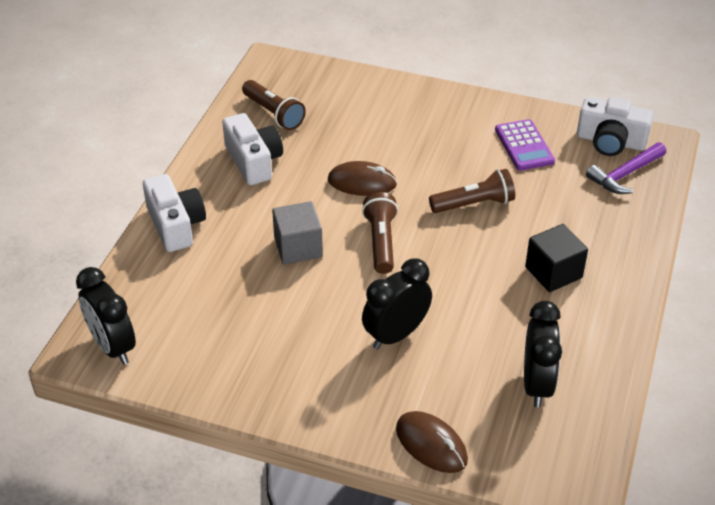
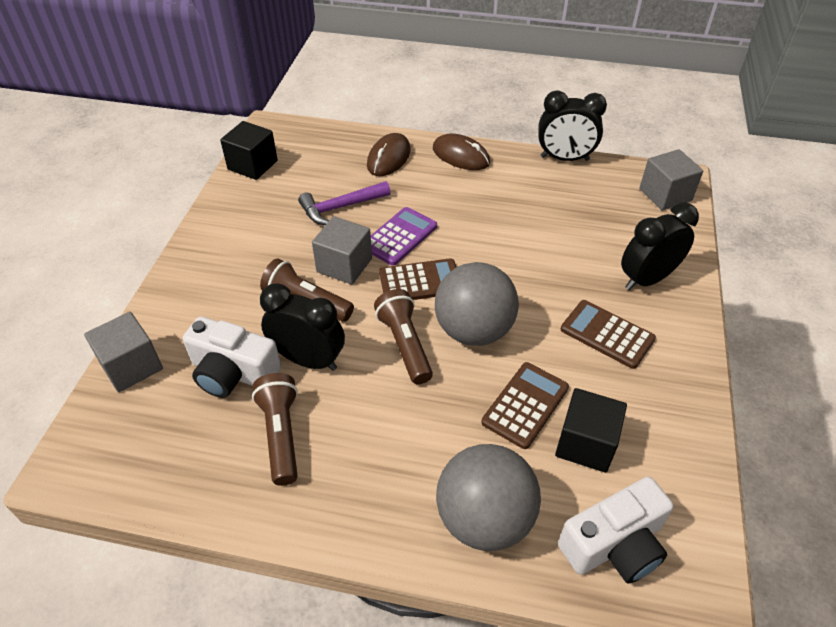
black cube: [525,224,588,292] = 1 -> [220,121,278,180] [555,388,627,473] = 2
brown calculator: none = 0 -> [379,258,456,300] [481,362,569,449] [561,300,656,369] = 3
grey ball: none = 0 -> [435,262,519,346] [436,444,541,551] = 2
grey cube: [272,201,323,264] = 1 -> [84,312,163,392] [312,216,372,284] [639,149,703,210] = 3
white camera: [143,174,206,252] [222,113,283,185] [577,97,654,156] = 3 -> [183,316,281,398] [558,477,673,584] = 2

